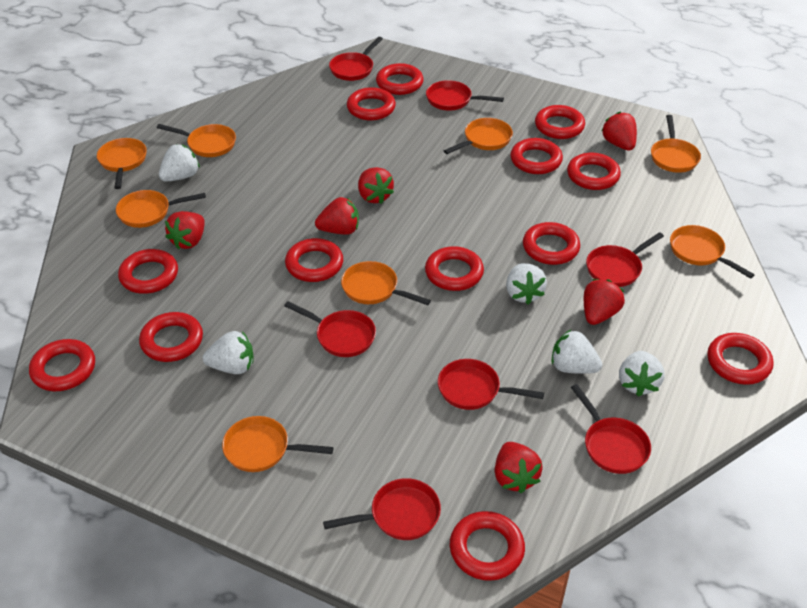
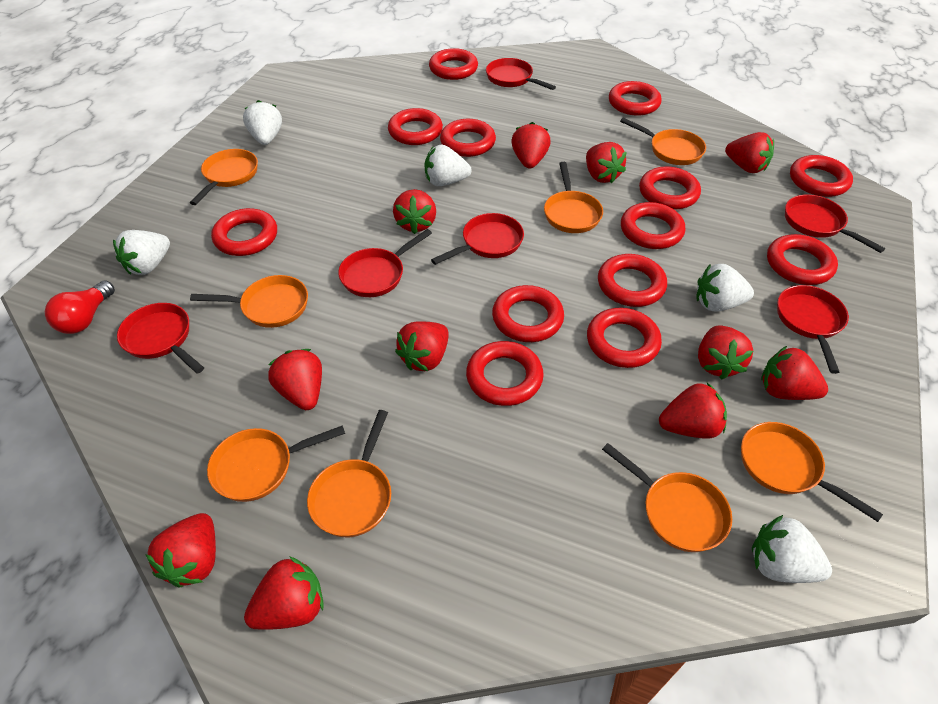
red light bulb: none = 0 -> [45,280,115,334] = 1
red pan: [284,301,376,357] [323,478,441,540] [329,37,383,81] [426,80,504,111] [438,359,544,410] [571,384,651,474] [586,232,664,287] = 7 -> [117,303,204,374] [338,229,432,297] [431,213,524,265] [486,58,556,90] [777,285,849,374] [785,195,885,253] = 6
red strawberry: [165,211,205,249] [315,197,359,235] [358,167,394,204] [495,442,542,493] [584,279,625,325] [601,112,637,151] = 6 -> [145,513,216,587] [244,556,324,630] [268,349,322,410] [393,189,436,234] [395,321,449,371] [511,122,551,169] [586,142,626,183] [659,383,727,439] [698,325,753,380] [725,132,774,173] [761,345,828,400] = 11

